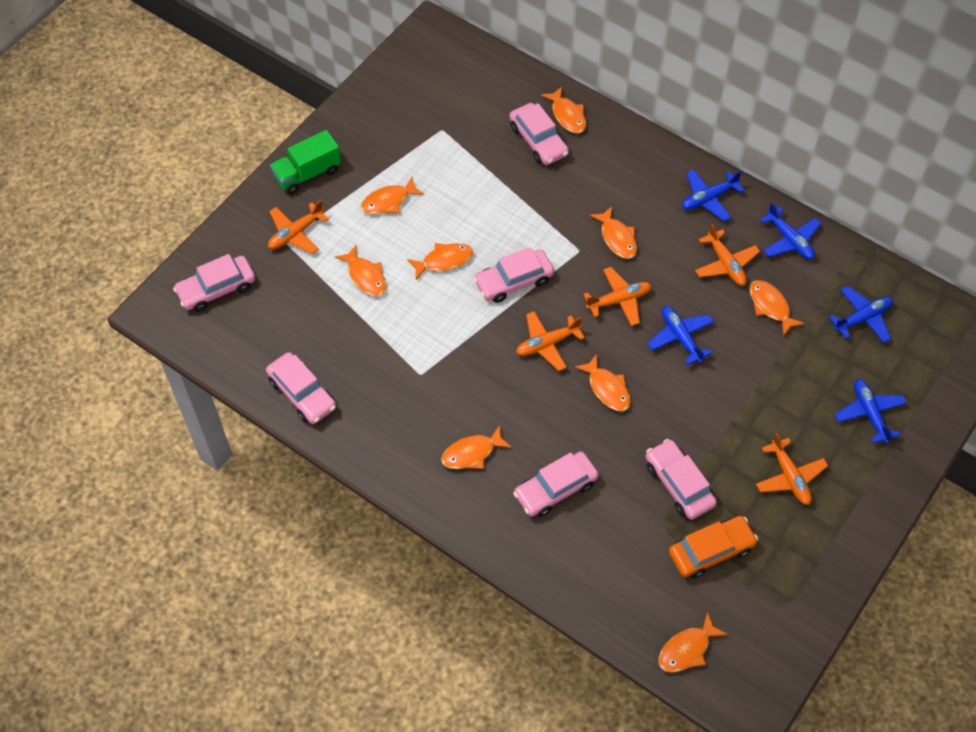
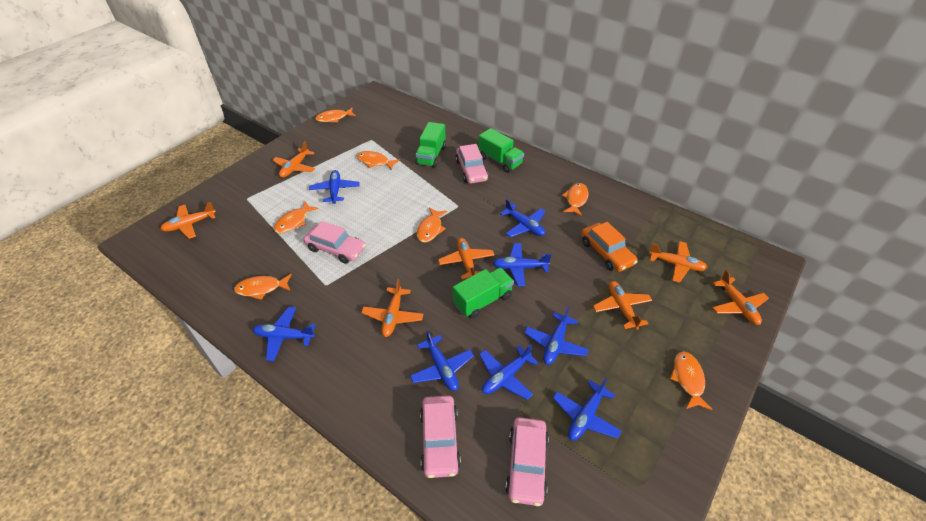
blue plane: [647,306,714,365] [682,169,744,221] [760,202,821,259] [829,286,893,343] [834,379,907,443] = 5 -> [253,307,316,361] [309,170,360,204] [410,330,474,391] [479,344,538,400] [493,243,551,286] [500,199,546,237] [524,307,589,365] [553,378,621,441] = 8
green truck: [270,130,341,194] = 1 -> [415,122,446,168] [453,267,514,319] [478,128,524,173] = 3
orange fish: [335,245,386,296] [361,176,424,214] [407,243,473,279] [441,425,512,469] [541,86,586,134] [575,354,631,411] [590,206,637,259] [659,612,728,672] [749,280,805,336] = 9 -> [234,274,292,300] [274,202,319,233] [315,107,356,123] [357,151,400,170] [417,207,447,242] [562,183,589,216] [670,351,713,410] = 7
orange plane: [268,200,329,254] [516,311,585,371] [584,267,652,326] [695,224,760,286] [756,433,828,505] = 5 -> [161,202,216,239] [272,141,315,178] [361,279,424,337] [438,238,495,279] [593,281,652,330] [649,241,707,283] [712,270,769,325] = 7
pink car: [173,254,256,312] [266,352,336,424] [473,247,554,303] [509,103,569,165] [513,451,599,517] [646,439,717,520] = 6 -> [304,221,366,264] [420,395,461,478] [455,144,488,184] [505,417,549,506] = 4

